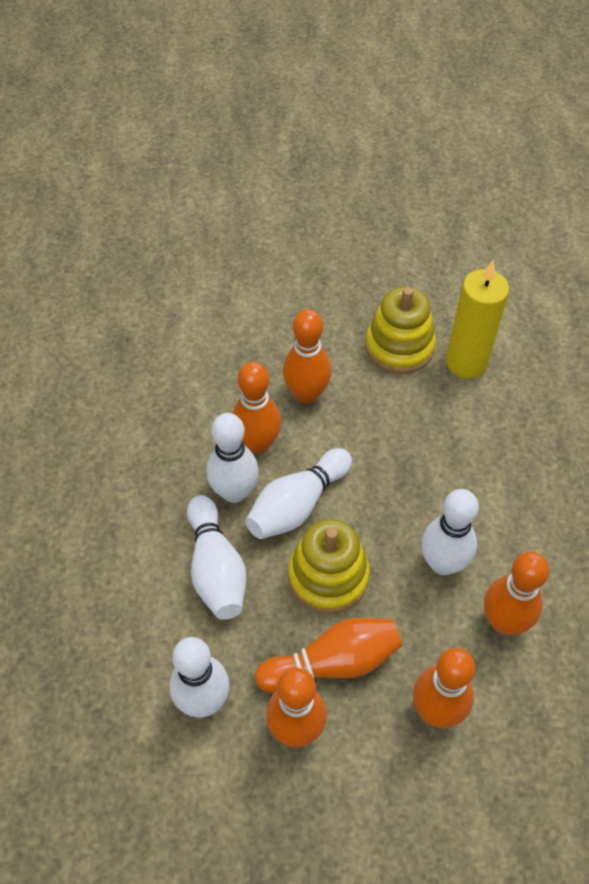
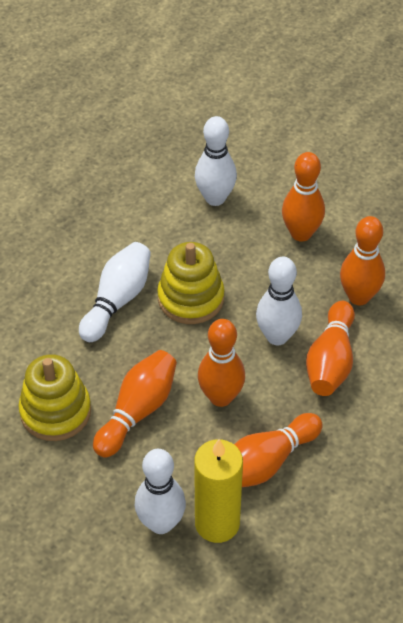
white bowling pin: [170,637,230,717] [187,495,246,620] [206,413,259,503] [245,448,352,539] [421,489,479,575] = 5 -> [79,242,151,342] [135,449,186,534] [195,116,237,206] [256,257,302,345] = 4

